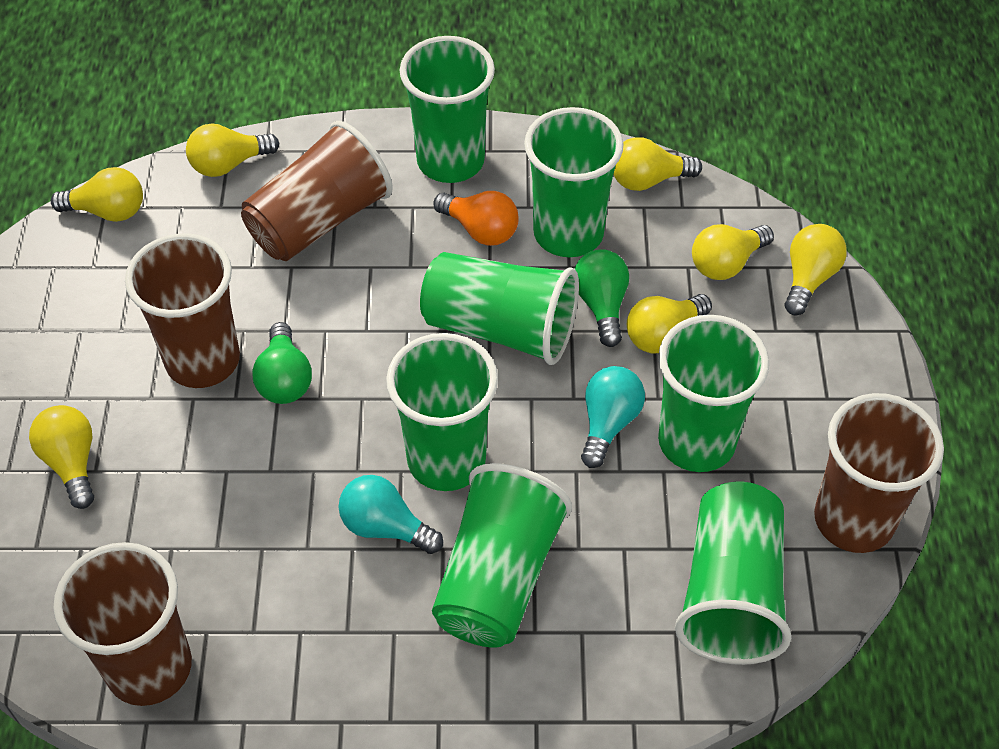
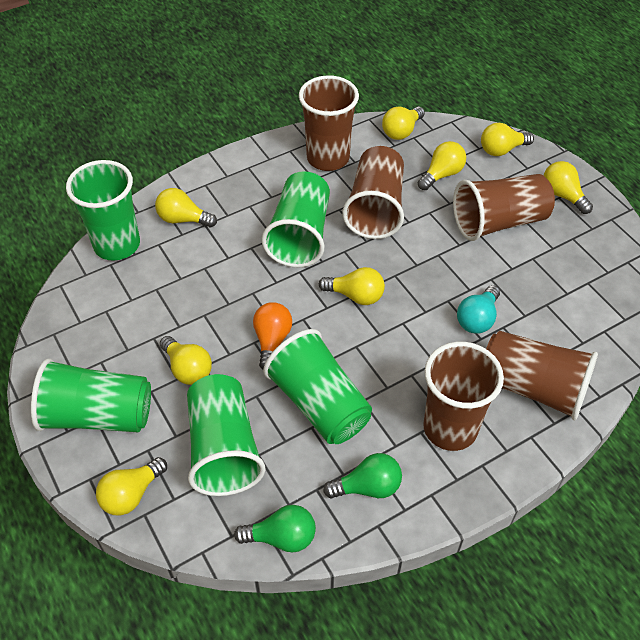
brown cup: [53,542,192,706] [125,233,240,388] [241,121,393,261] [814,393,944,553] = 4 -> [299,75,359,171] [342,146,404,239] [423,342,504,451] [453,174,555,241] [486,331,598,420] = 5
green cup: [386,333,498,491] [400,36,495,183] [420,252,579,365] [432,463,572,648] [524,107,623,257] [658,315,769,472] [675,482,791,665] = 7 -> [31,358,151,433] [66,160,140,261] [187,374,266,496] [262,171,330,268] [263,329,372,444] = 5
turquoise light bulb: [339,475,443,554] [581,366,645,468] = 2 -> [457,285,500,334] = 1
yellow light bulb: [29,405,94,509] [51,167,143,222] [186,123,279,177] [613,137,702,191] [627,294,712,353] [692,224,774,280] [785,224,847,316] = 7 -> [96,457,167,516] [155,188,217,228] [160,336,212,385] [319,267,385,305] [382,107,425,140] [418,141,466,190] [481,123,534,156] [543,161,593,214] = 8

